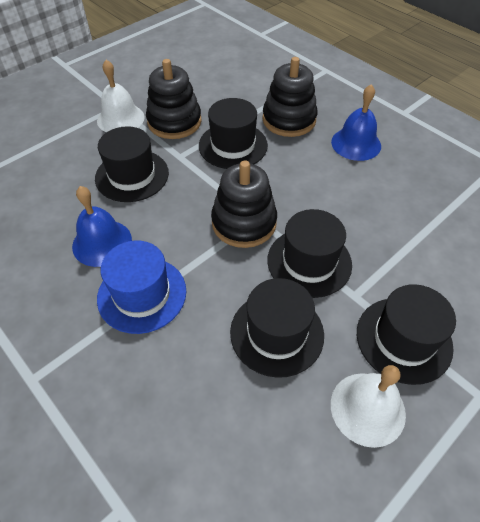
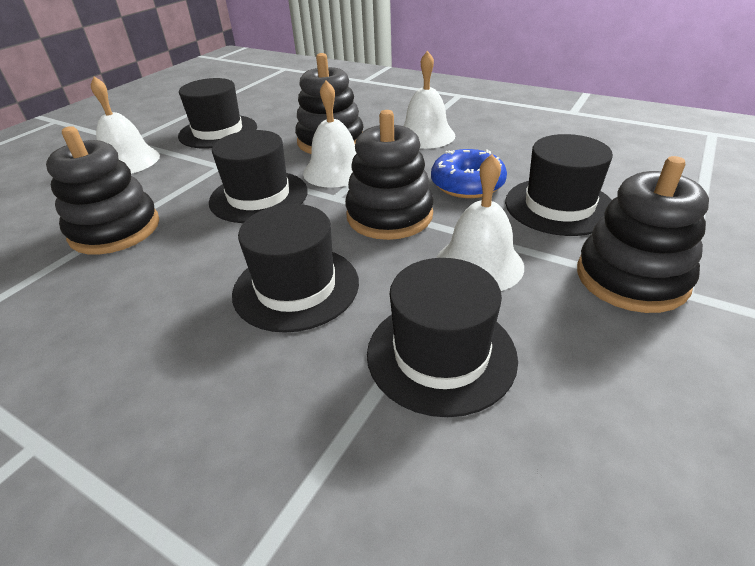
black stacking toy: [146,59,202,139] [211,160,277,248] [262,57,318,137] = 3 -> [46,126,159,255] [295,53,364,154] [345,110,434,240] [577,156,709,313] = 4
blue bell: [72,186,132,267] [331,84,381,161] = 2 -> none = 0
blue donut: none = 0 -> [431,149,507,198] = 1
blue hat: [97,240,186,334] = 1 -> none = 0
white bell: [97,60,145,132] [331,365,406,448] = 2 -> [91,76,160,174] [303,80,357,188] [403,51,455,149] [436,154,524,291] = 4

